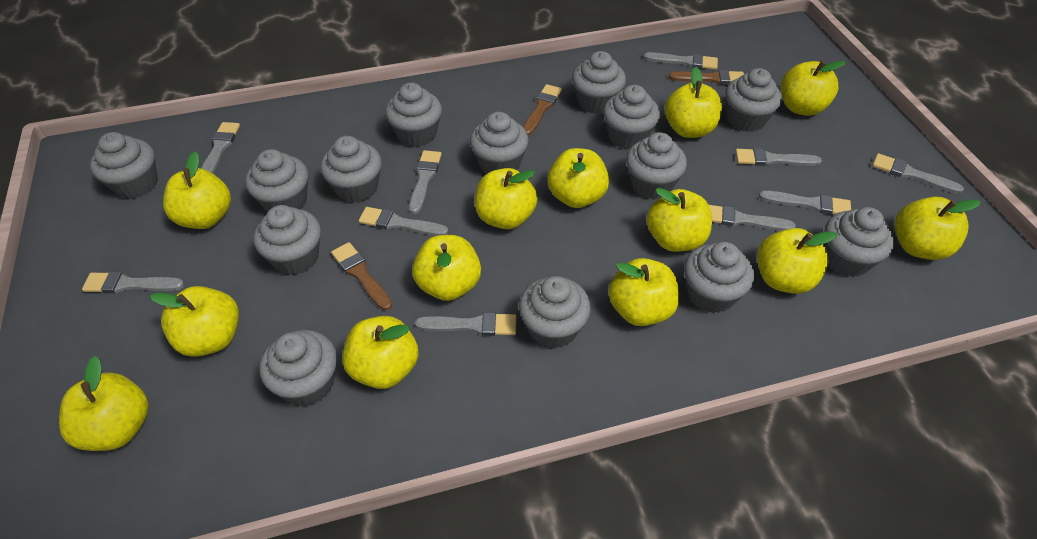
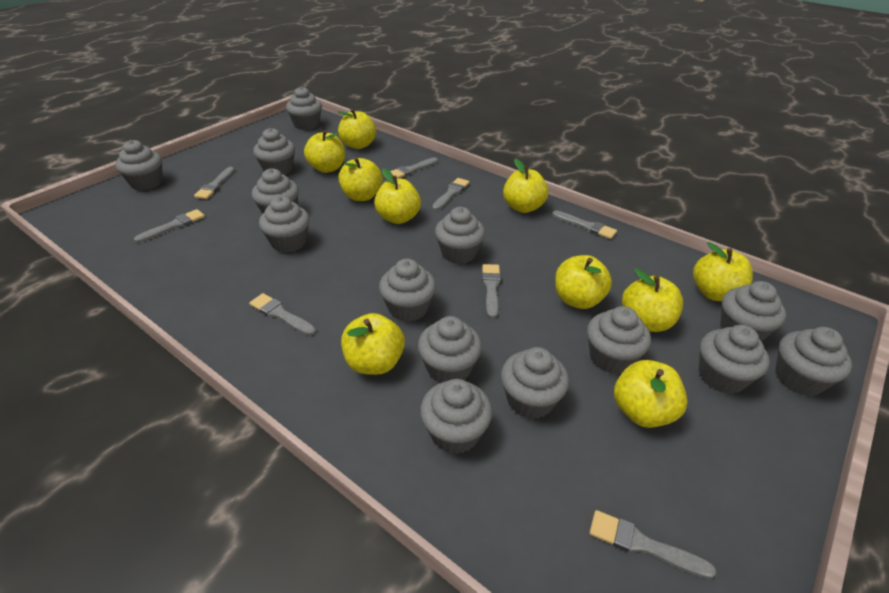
brown brush: [331,242,392,310] [523,84,562,135] [669,70,744,85] = 3 -> none = 0
grey brush: [82,271,184,293] [201,122,240,173] [359,207,448,236] [409,150,442,214] [415,312,517,336] [644,52,718,70] [709,205,796,231] [735,148,822,166] [759,191,851,214] [872,153,964,194] = 10 -> [134,209,205,243] [194,167,235,199] [249,293,316,336] [390,157,438,179] [432,178,470,210] [482,264,501,318] [552,210,617,239] [589,510,716,579] = 8
yellow apple: [59,356,149,451] [150,286,239,357] [163,152,231,229] [342,316,419,389] [412,235,481,301] [475,168,538,229] [548,148,609,208] [608,258,679,326] [647,188,712,252] [665,67,722,138] [757,228,837,294] [781,61,846,116] [895,196,981,260] = 13 -> [304,130,345,173] [338,109,376,149] [339,157,383,201] [341,313,405,375] [374,168,421,224] [503,158,548,213] [555,255,612,309] [614,360,687,428] [622,268,683,332] [693,242,753,302] = 10

